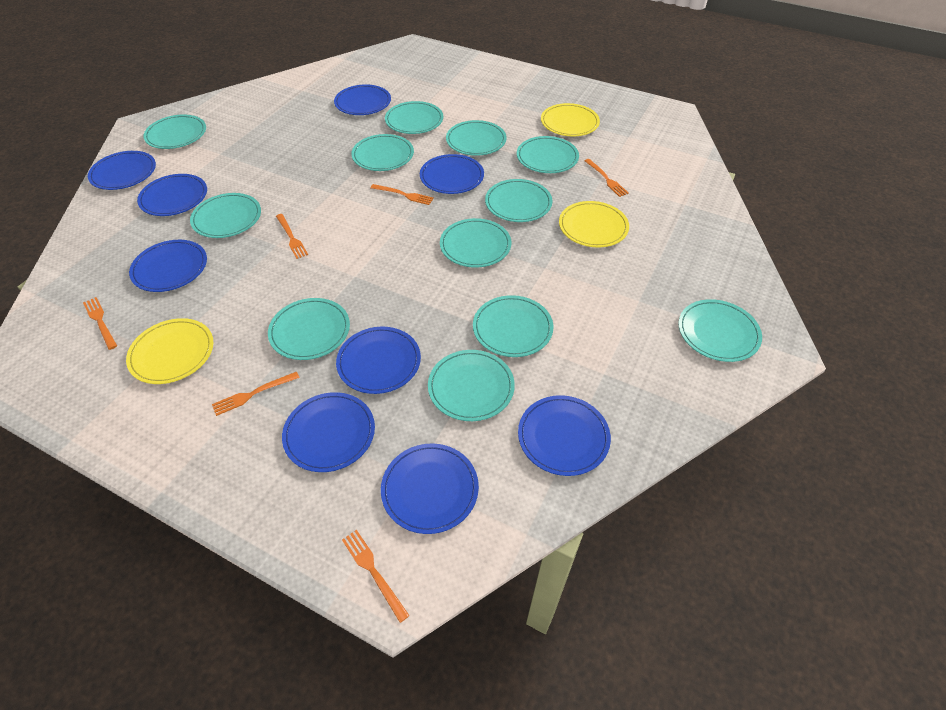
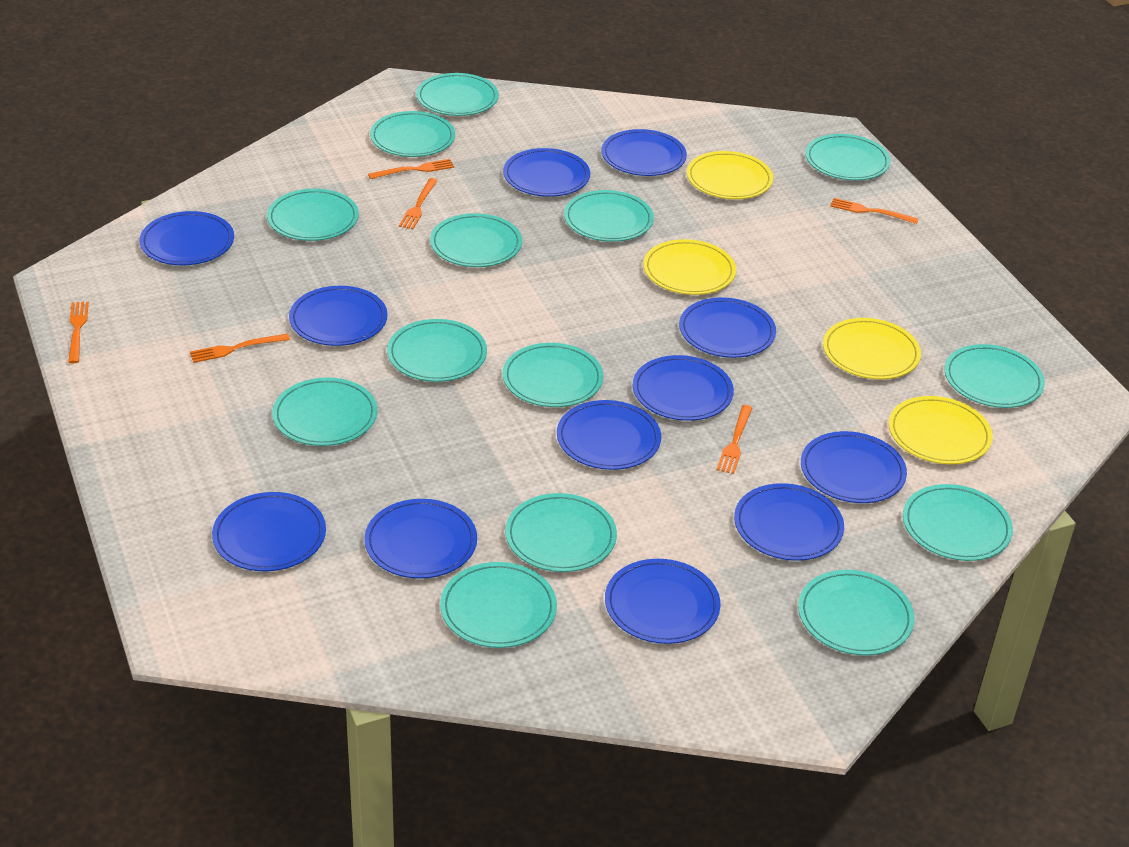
blue plate: [88,151,156,190] [129,240,207,292] [137,174,207,216] [282,392,375,472] [334,84,391,115] [336,327,421,394] [381,443,479,534] [420,154,484,194] [518,395,611,476] = 9 -> [140,211,234,265] [212,492,326,571] [289,286,387,346] [364,499,477,579] [503,148,590,197] [557,400,661,470] [602,129,687,176] [605,559,721,644] [633,355,734,421] [679,297,776,358] [734,483,844,561] [801,431,907,503] = 12
turquoise plate: [143,114,206,149] [190,193,261,238] [268,298,350,360] [351,134,414,171] [385,101,443,134] [428,350,515,421] [440,218,511,268] [446,120,507,156] [473,295,553,357] [485,179,553,222] [517,136,579,173] [679,299,762,362] = 12 -> [267,189,359,241] [272,378,377,446] [370,111,455,157] [387,319,487,382] [416,73,499,116] [430,213,522,267] [440,562,557,648] [503,343,603,407] [505,493,617,572] [564,190,654,242] [798,570,914,655] [805,134,891,181] [903,484,1013,561] [944,344,1045,408] = 14
yellow plate: [126,318,213,384] [541,103,600,136] [559,201,629,248] = 3 -> [643,239,736,295] [687,151,773,199] [823,318,921,379] [889,396,993,464] = 4

